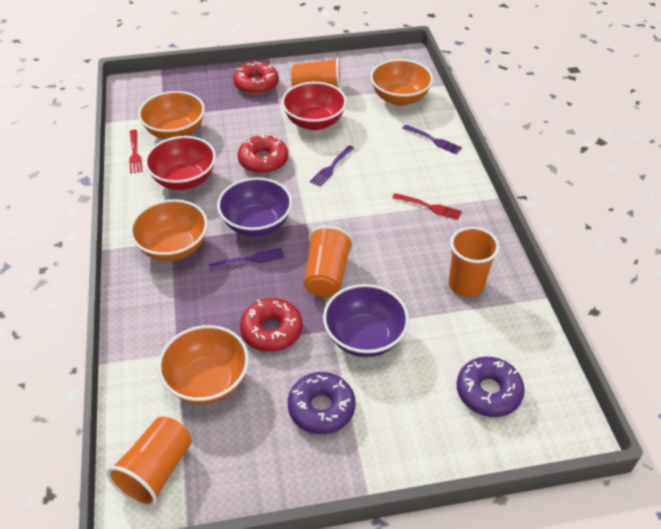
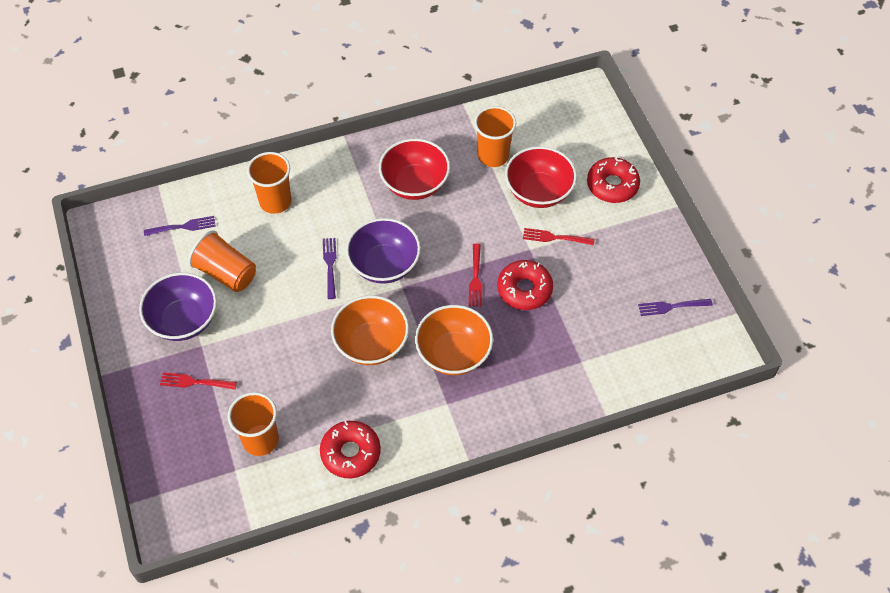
orange bowl: [130,199,208,261] [138,91,205,140] [158,325,249,404] [370,59,433,106] = 4 -> [331,295,409,365] [415,305,493,375] = 2
purple donut: [288,372,356,434] [456,357,525,417] = 2 -> none = 0
red fork: [129,130,143,174] [392,193,462,220] = 2 -> [160,372,237,390] [469,244,482,306] [523,228,594,245] = 3

